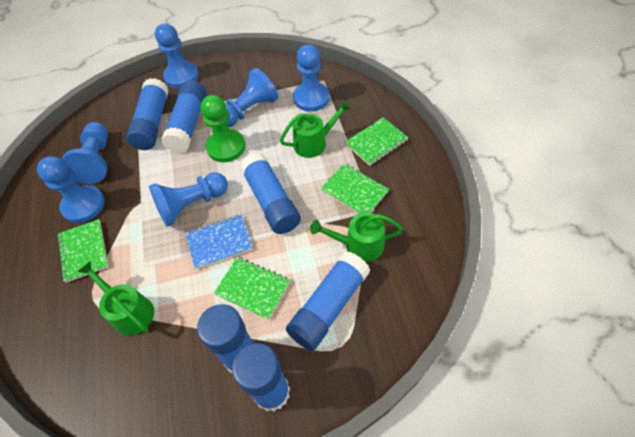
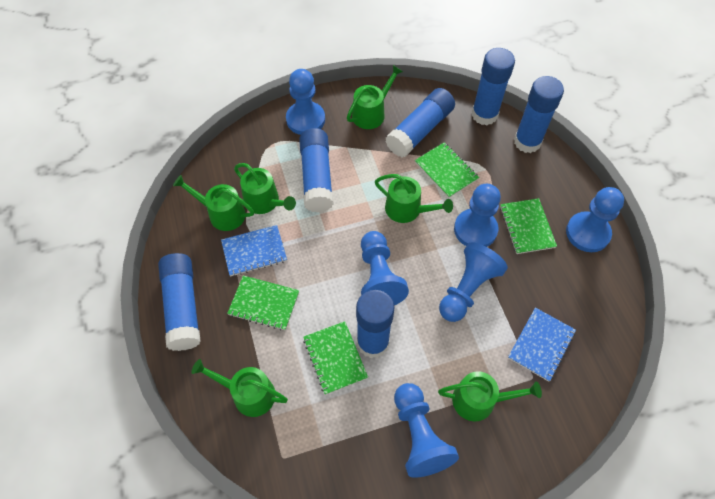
blue notebook: [186,215,253,269] = 1 -> [221,225,287,277] [508,308,576,382] = 2
green pawn: [201,95,246,162] = 1 -> none = 0
green watering can: [77,261,154,336] [280,100,351,158] [310,212,403,262] = 3 -> [173,175,254,231] [191,359,288,417] [234,163,296,214] [347,65,403,129] [375,174,453,223] [438,371,542,422] = 6

